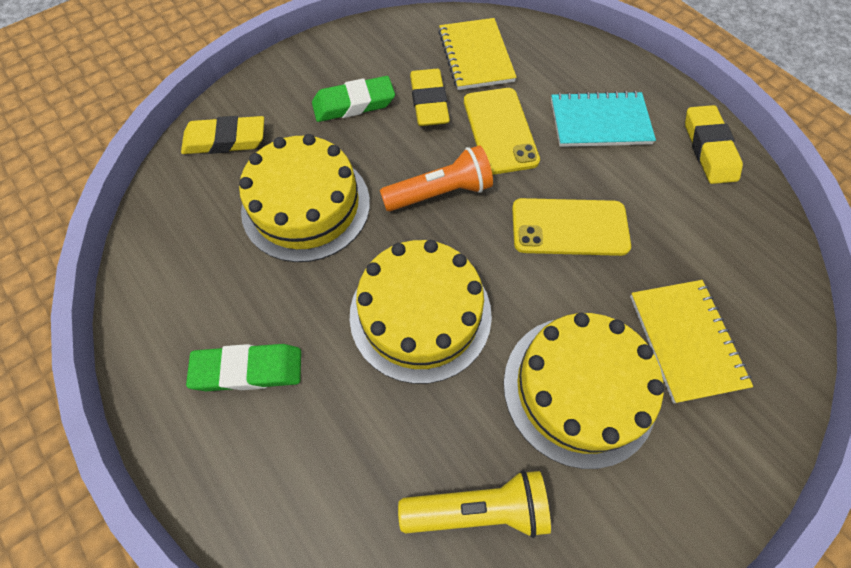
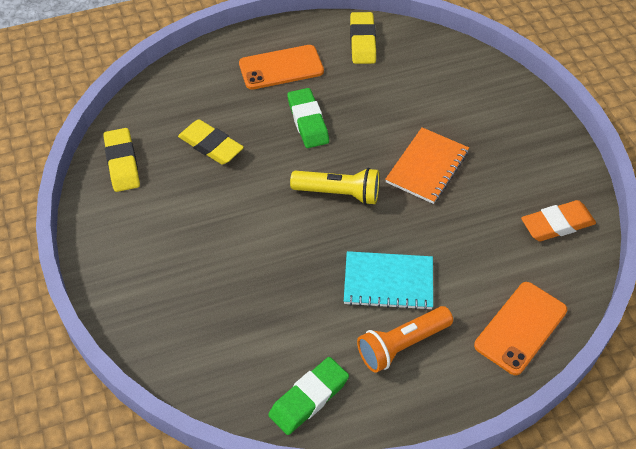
orange eraser: none = 0 -> [521,200,596,241] = 1
orange notebook: none = 0 -> [385,127,469,204] = 1
orange phone: none = 0 -> [239,45,324,90] [474,282,567,375] = 2
yellow cake: [239,134,370,262] [350,240,492,384] [504,313,664,469] = 3 -> none = 0
yellow notebook: [438,18,517,90] [630,280,753,403] = 2 -> none = 0
yellow phone: [464,88,540,175] [512,198,631,256] = 2 -> none = 0

